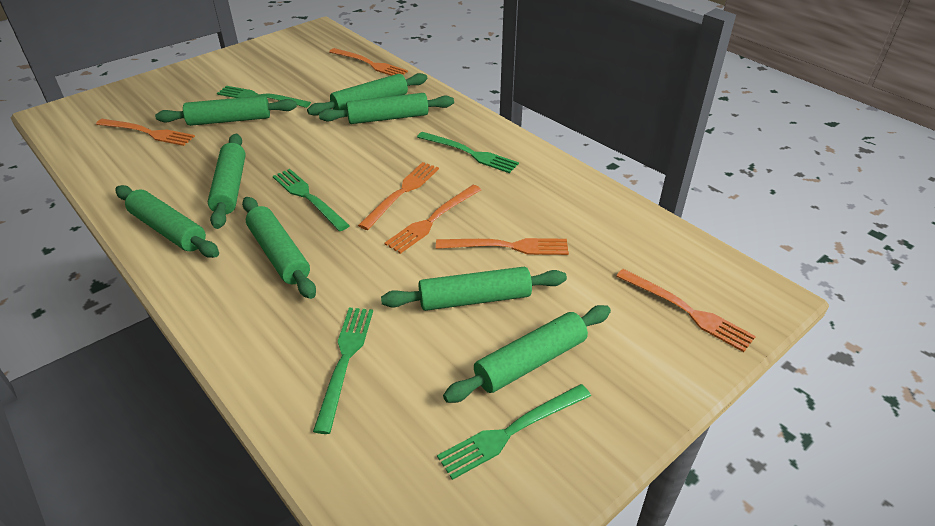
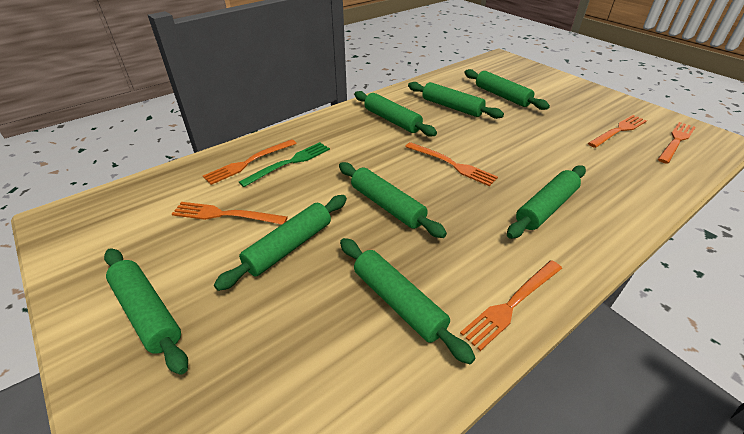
green fork: [217,86,311,108] [273,169,350,231] [313,308,373,434] [417,132,519,173] [437,384,591,480] = 5 -> [239,142,330,187] = 1

